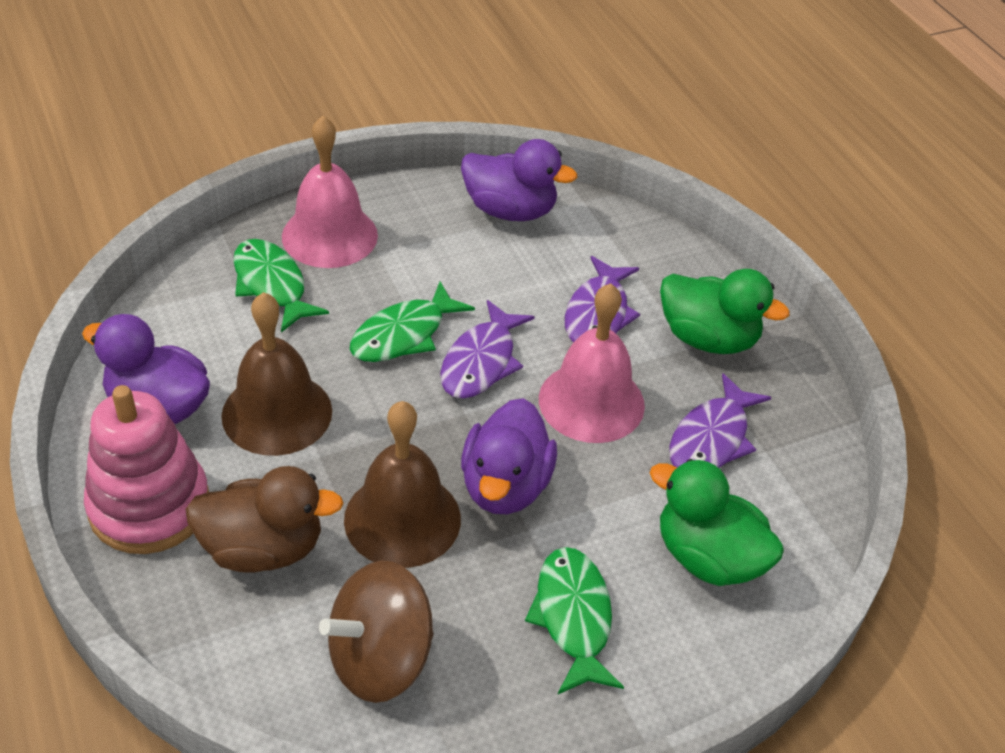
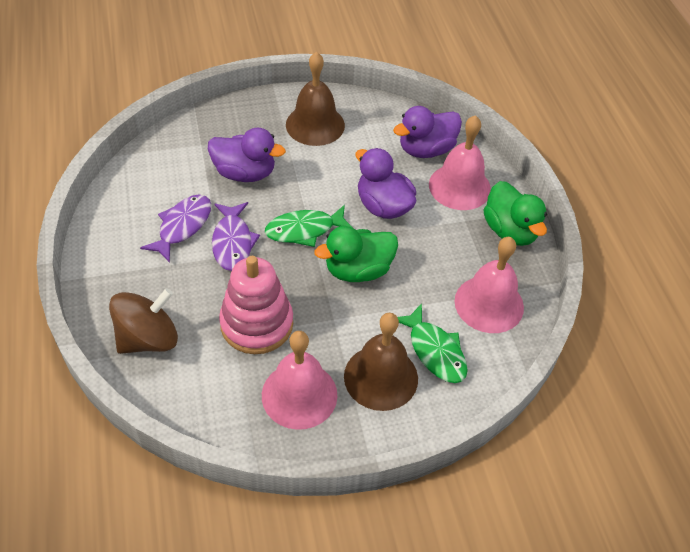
brown duck: [186,466,344,573] = 1 -> none = 0
green fish: [233,239,329,332] [350,281,475,362] [525,547,624,694] = 3 -> [265,205,353,247] [397,303,468,383] = 2
pink bell: [282,116,378,268] [539,283,645,443] = 2 -> [262,331,337,430] [429,115,491,210] [454,237,524,333] = 3
purple fish: [440,300,535,399] [565,256,640,343] [669,374,772,468] = 3 -> [140,195,211,263] [212,202,260,271] = 2

